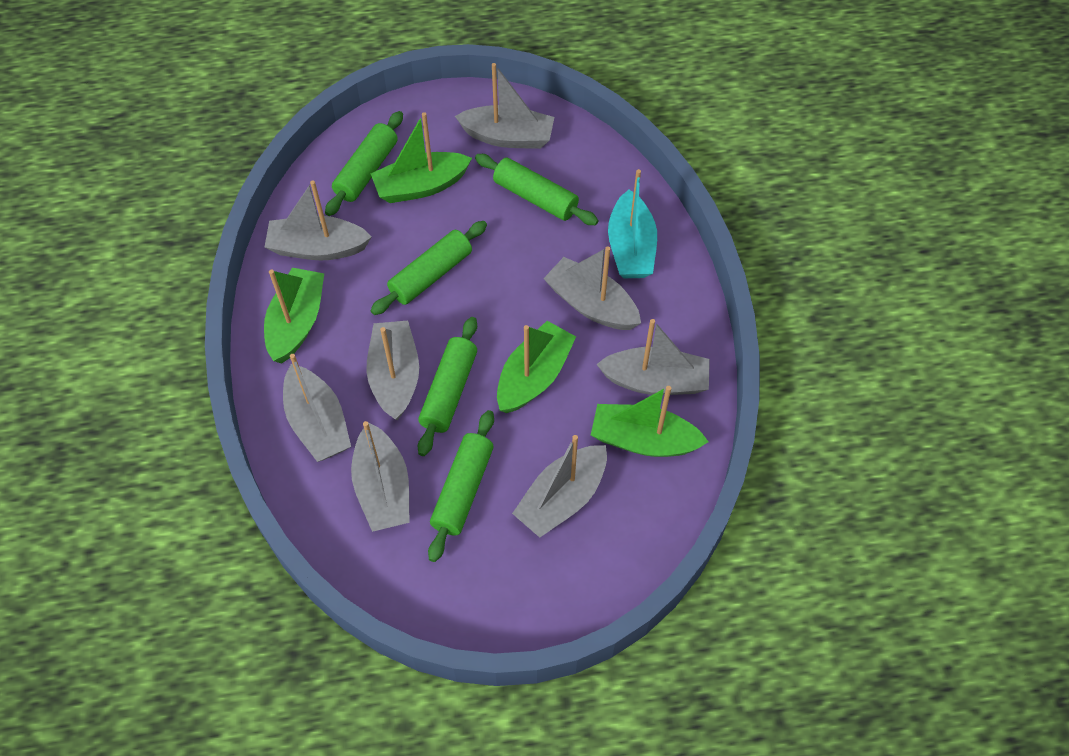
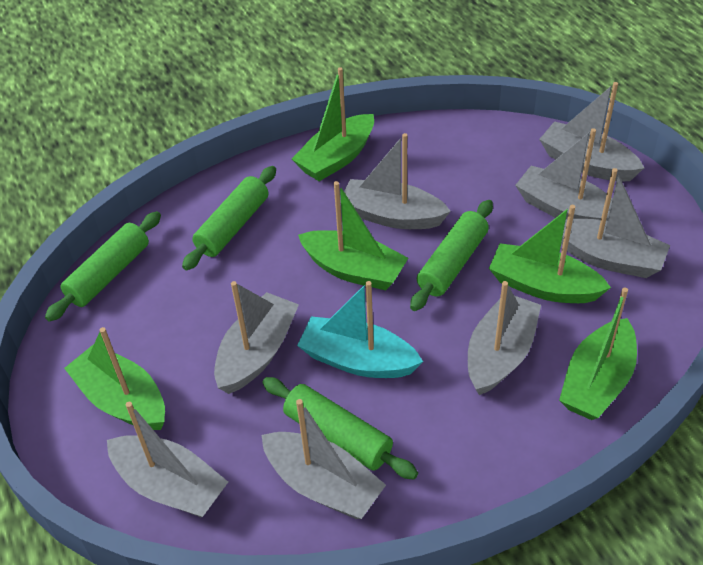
green boat: [264,268,324,364] [371,112,472,203] [497,321,576,413] [591,386,709,457] = 4 -> [64,327,165,430] [292,67,374,181] [298,181,408,290] [489,205,611,303] [559,287,637,420] = 5
green rolling pin: [325,111,403,216] [370,221,487,315] [418,317,477,456] [428,410,494,562] [475,154,599,225] = 5 -> [45,211,161,322] [182,166,276,271] [262,377,418,479] [410,200,493,311] = 4

